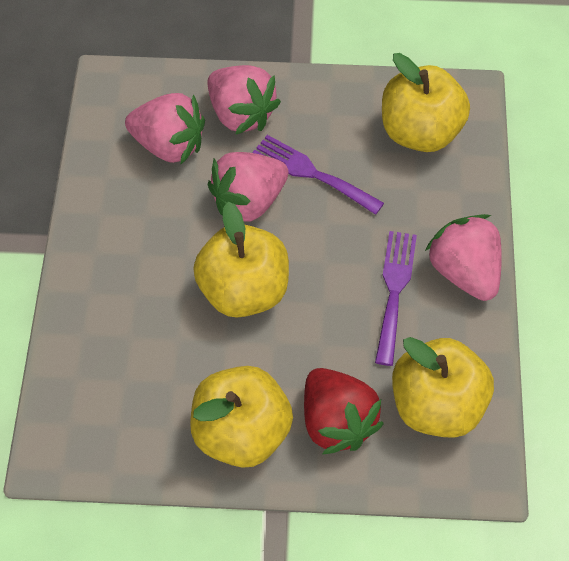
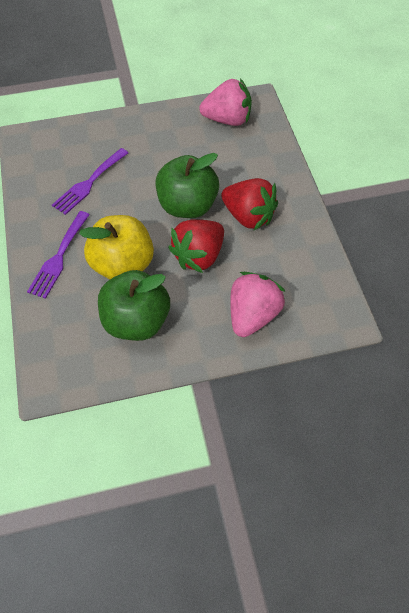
green apple: none = 0 -> [98,270,170,341] [155,153,219,218] = 2
pink strawberry: [125,93,205,164] [207,65,281,135] [208,152,289,221] [425,214,502,301] = 4 -> [199,78,252,126] [230,272,286,337] = 2
red strawberry: [304,368,384,454] = 1 -> [168,219,224,273] [221,178,278,230] = 2
yellow apple: [190,366,293,468] [193,202,289,318] [382,53,470,152] [392,337,494,438] = 4 -> [79,215,154,279] = 1

